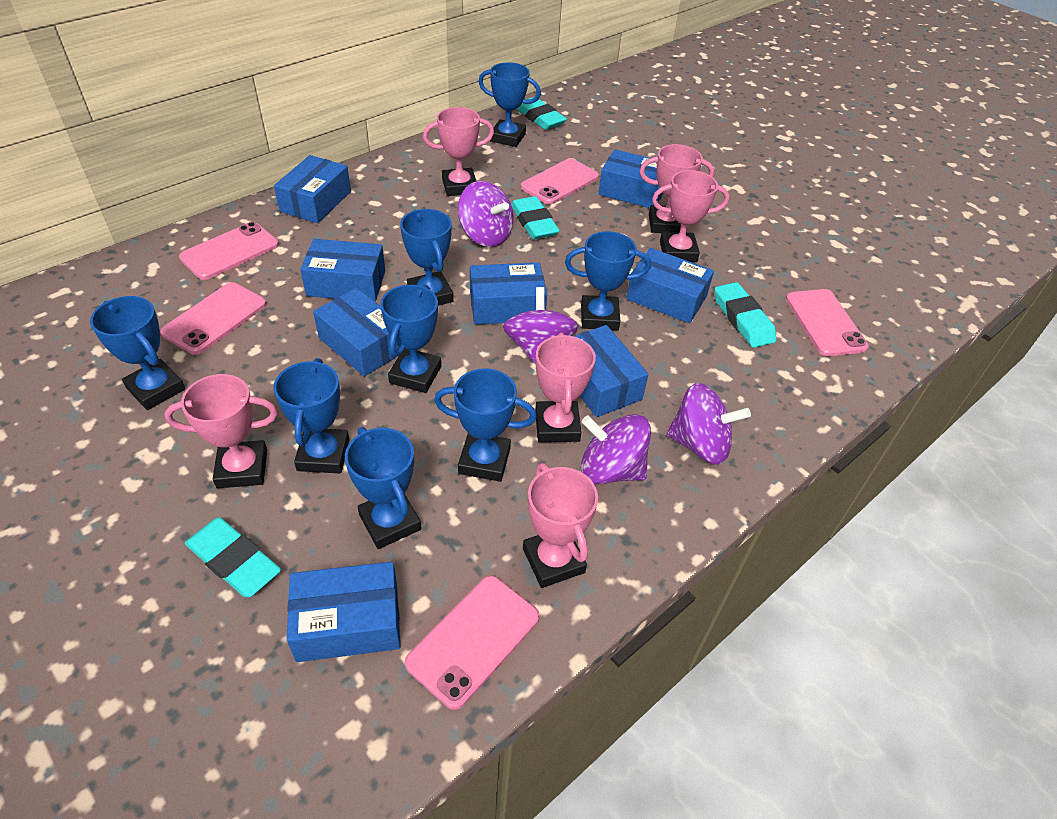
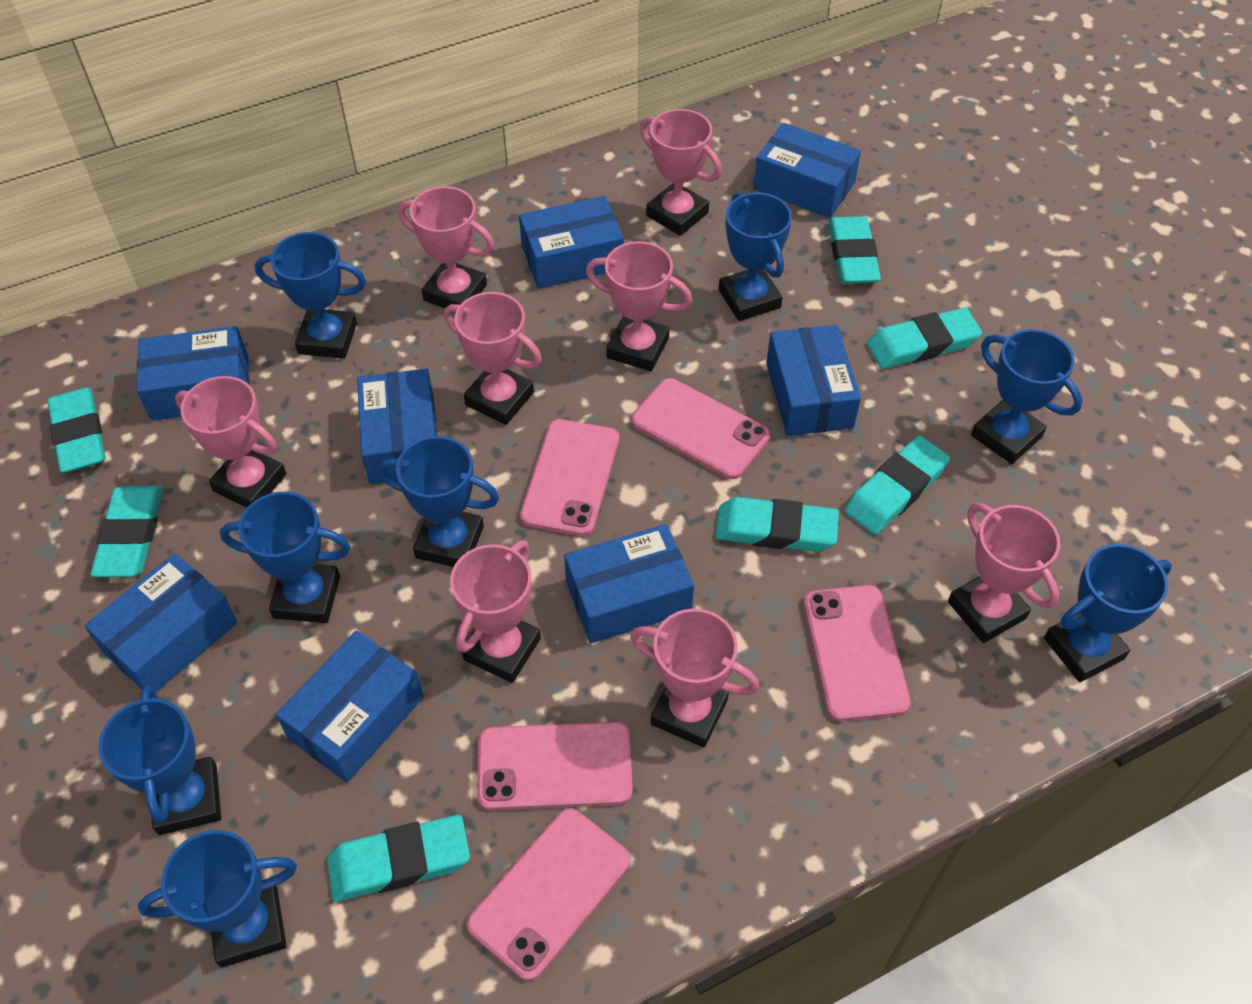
pink trophy: [164,374,278,488] [423,107,494,196] [523,463,598,588] [535,333,596,442] [639,144,714,233] [652,170,730,262] = 6 -> [175,376,286,508] [398,186,494,308] [444,292,542,425] [450,540,541,683] [586,241,692,371] [630,608,759,748] [640,109,722,236] [948,503,1060,643] = 8
purple spinning top: [458,181,514,247] [502,287,579,365] [581,414,651,484] [666,383,751,465] = 4 -> none = 0
turquoise eraser: [185,517,281,597] [511,196,560,240] [517,97,567,130] [715,282,776,348] = 4 -> [47,388,106,473] [91,486,163,577] [327,815,470,902] [715,497,839,552] [829,216,881,284] [845,436,950,535] [867,308,982,369] = 7

